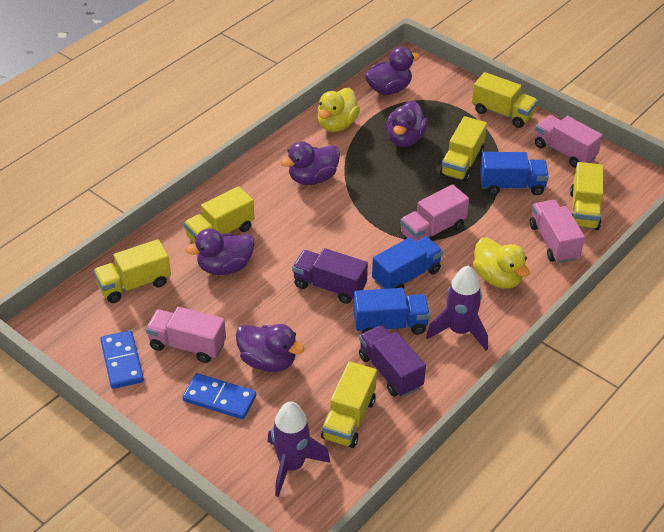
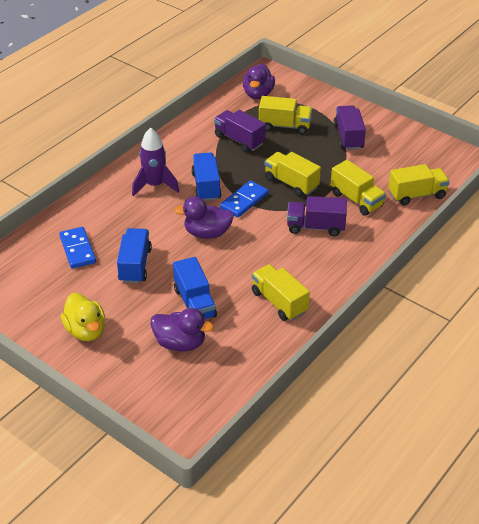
pink truck: [146,307,226,363] [400,184,469,242] [529,200,585,263] [535,115,603,168] = 4 -> none = 0
purple duck: [186,229,255,275] [236,324,304,372] [281,141,340,185] [365,47,420,95] [386,101,428,147] = 5 -> [150,308,214,352] [174,196,234,239] [243,64,275,99] = 3
purple rocket: [267,401,330,497] [426,266,488,351] = 2 -> [132,128,179,196] = 1
purple truck: [292,248,368,304] [359,325,426,397] = 2 -> [214,110,266,152] [287,196,347,236] [333,105,366,150] = 3
yellow duck: [317,88,360,132] [473,238,530,289] = 2 -> [61,293,105,341] = 1
yellow truck: [94,239,171,303] [184,186,255,243] [321,361,377,448] [440,116,487,182] [472,72,538,128] [570,162,603,230] = 6 -> [252,264,310,321] [259,96,312,134] [265,152,321,197] [331,160,386,216] [388,164,450,205] = 5

